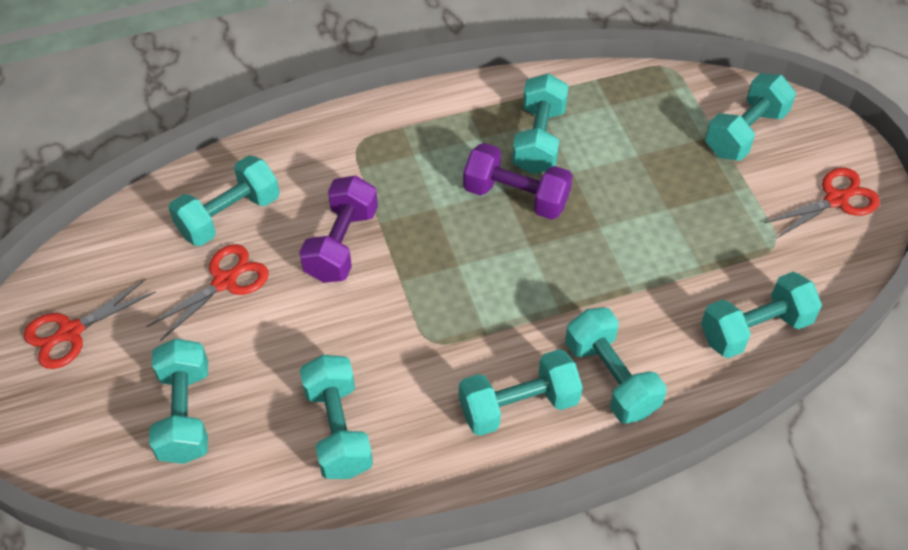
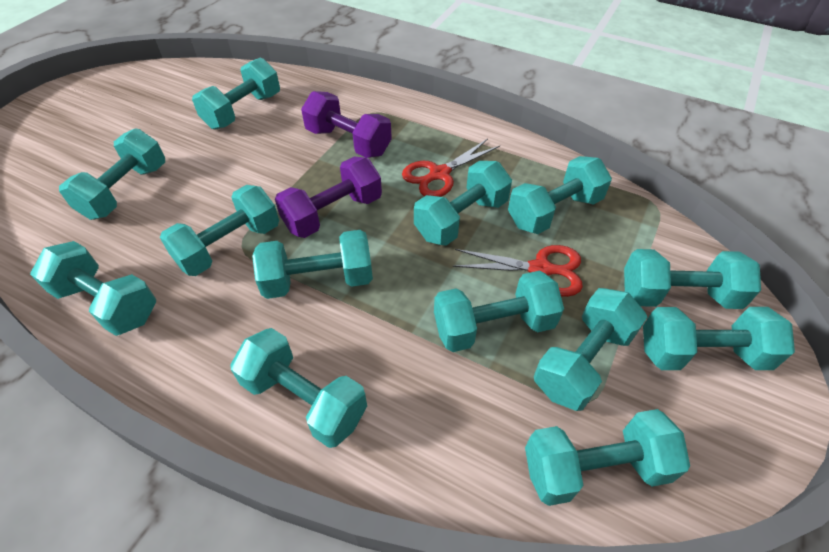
red scissors: [24,278,156,369] [146,244,269,341] [764,168,880,238] = 3 -> [402,139,500,197] [453,245,583,297] = 2
turquoise dumbbell: [149,338,208,464] [169,155,280,246] [300,355,373,479] [459,349,583,436] [512,73,569,174] [565,307,667,424] [701,272,822,358] [705,73,796,161] = 8 -> [30,241,156,336] [59,129,165,220] [160,185,279,276] [192,58,280,130] [230,328,367,448] [252,230,373,299] [414,161,512,246] [434,271,564,352] [508,156,612,234] [525,409,690,506] [534,288,647,411] [624,249,761,309] [643,307,795,370] = 13

